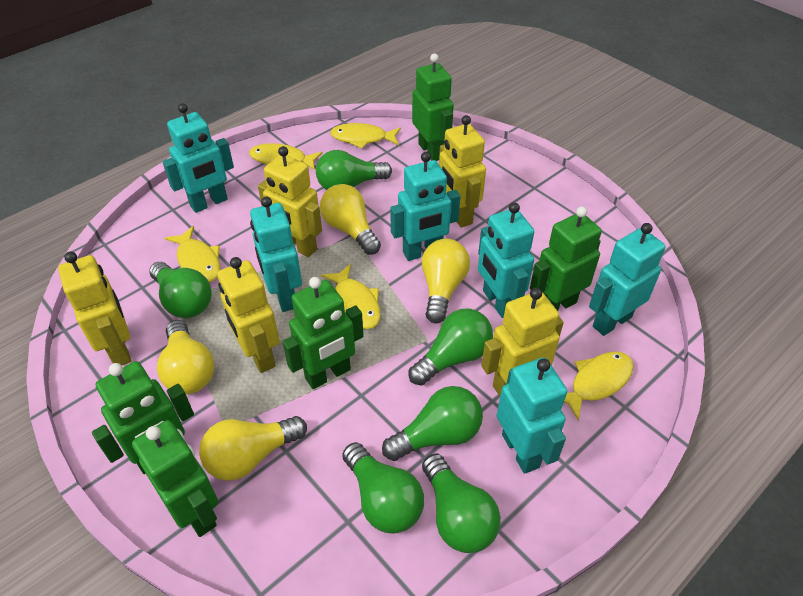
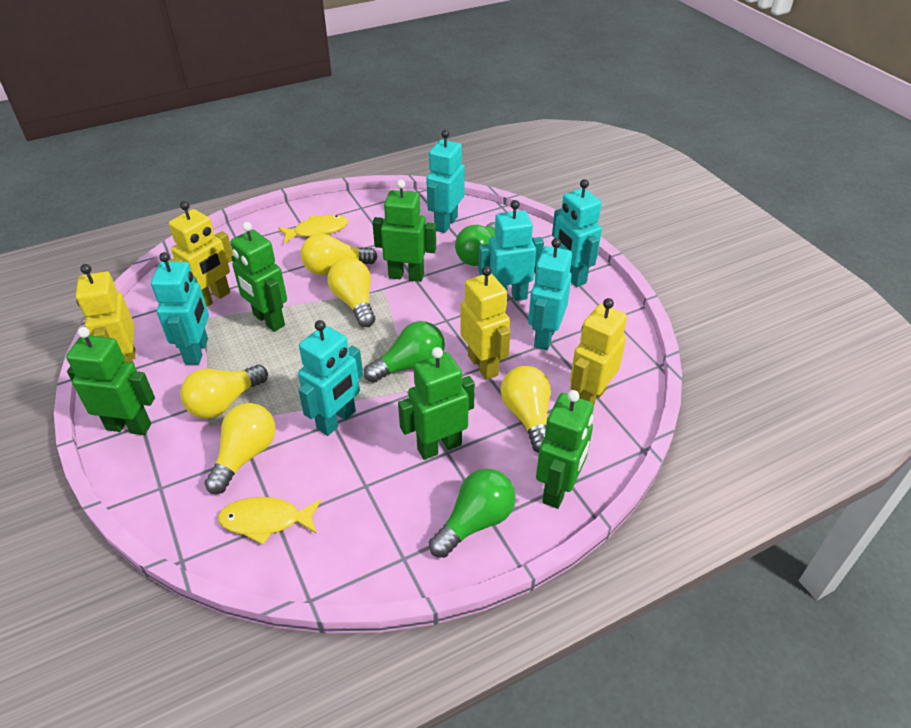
green light bulb: [149,262,212,318] [316,150,392,190] [342,442,424,533] [382,386,483,461] [409,308,493,386] [422,454,501,553] = 6 -> [364,321,445,383] [429,468,516,558] [455,222,495,266] = 3
yellow fish: [165,226,220,282] [249,143,323,171] [321,264,381,329] [330,123,401,149] [564,351,634,421] = 5 -> [218,497,321,545] [278,215,348,243] = 2
yellow light bulb: [157,320,215,394] [199,416,307,481] [320,184,381,255] [422,239,470,323] = 4 -> [180,365,268,419] [204,403,275,494] [301,234,378,275] [328,258,375,327] [501,366,551,453] = 5
yellow robot: [58,252,131,365] [217,257,280,373] [258,146,322,257] [439,115,486,228] [481,288,564,396] = 5 -> [76,264,136,366] [169,201,233,307] [460,266,510,380] [570,298,627,405] = 4

